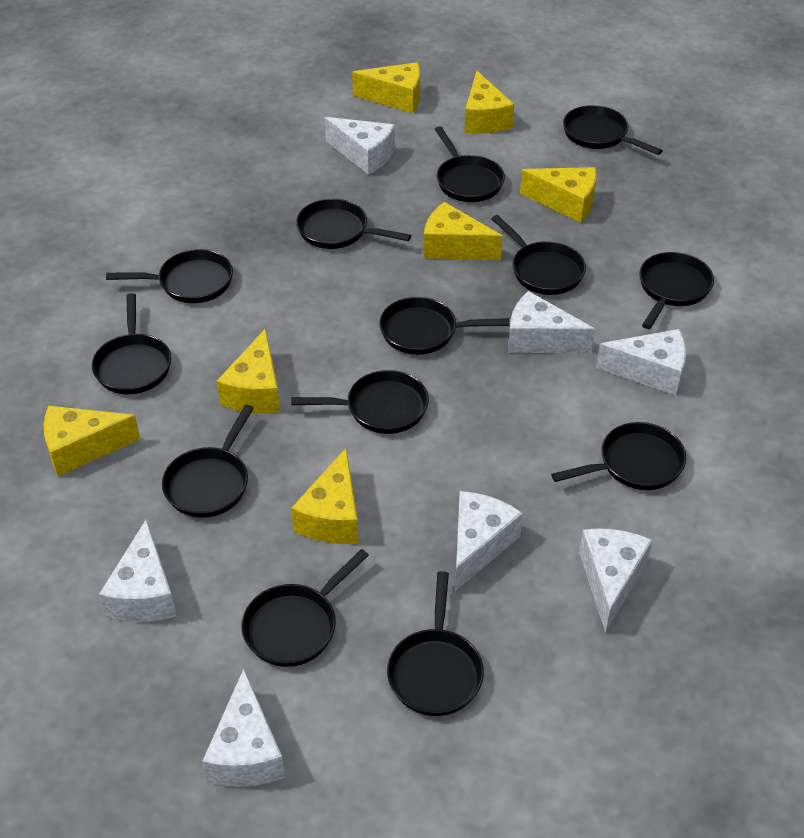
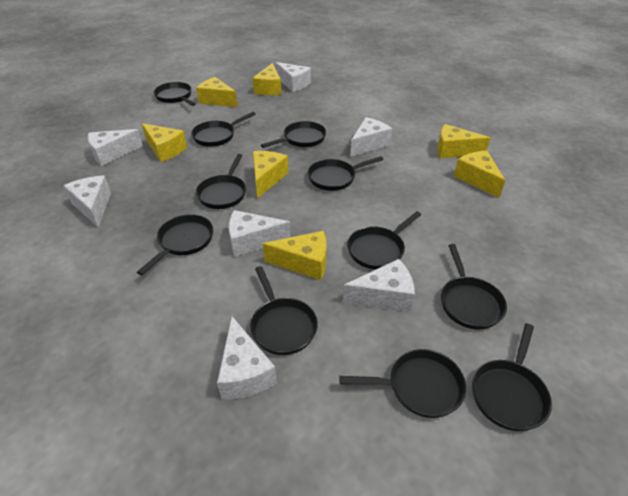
black pan: [92,293,171,394] [106,249,233,303] [162,405,254,518] [241,549,369,667] [291,370,429,434] [296,199,411,249] [379,297,509,355] [387,571,484,716] [435,126,505,202] [491,215,586,295] [551,422,686,490] [563,105,663,155] [639,252,714,329] = 13 -> [137,214,213,275] [153,82,195,106] [191,112,256,147] [196,154,246,209] [250,266,318,355] [261,121,326,148] [308,156,383,191] [339,349,466,418] [347,211,421,269] [441,244,507,329] [472,323,552,431] = 11

